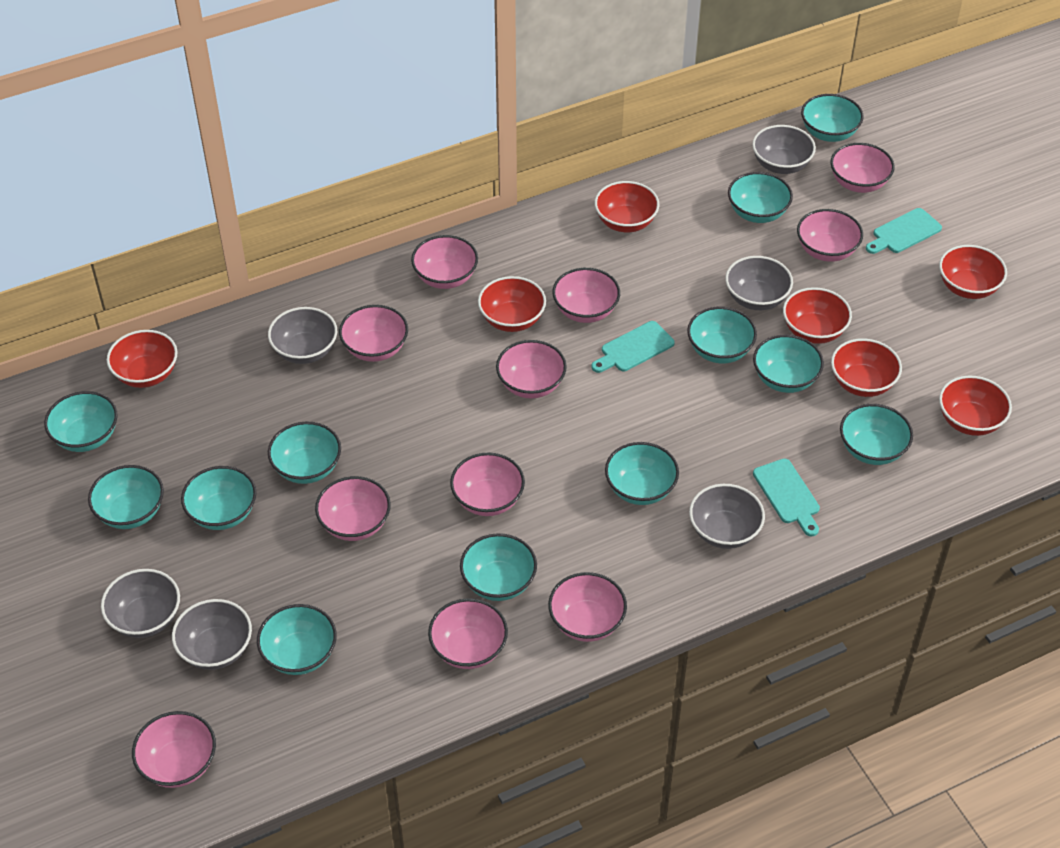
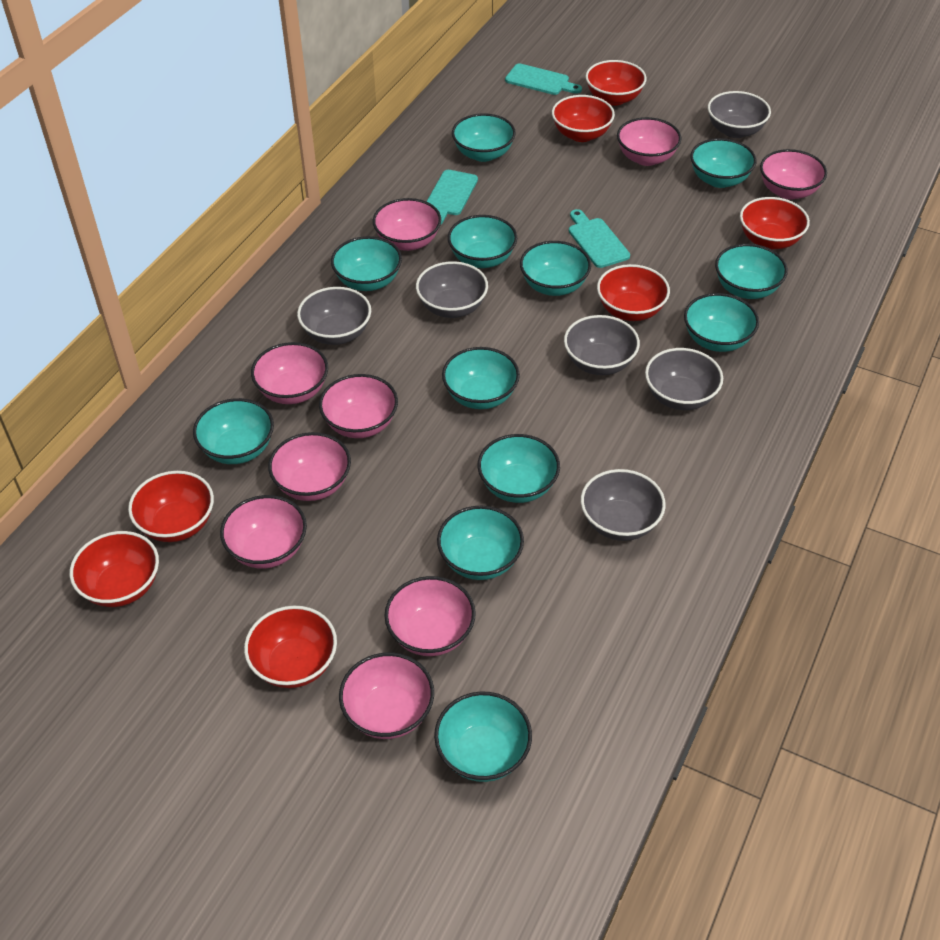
pink bowl: [132,711,216,788] [315,476,391,541] [339,305,408,362] [411,235,478,289] [428,598,508,669] [450,453,525,516] [496,340,567,398] [548,572,627,642] [552,268,620,323] [797,209,863,262] [830,143,895,193] = 11 -> [220,495,307,569] [251,342,328,404] [268,432,351,501] [319,374,398,438] [339,652,434,739] [373,198,441,251] [384,576,476,656] [617,117,681,166] [760,149,827,200] = 9

